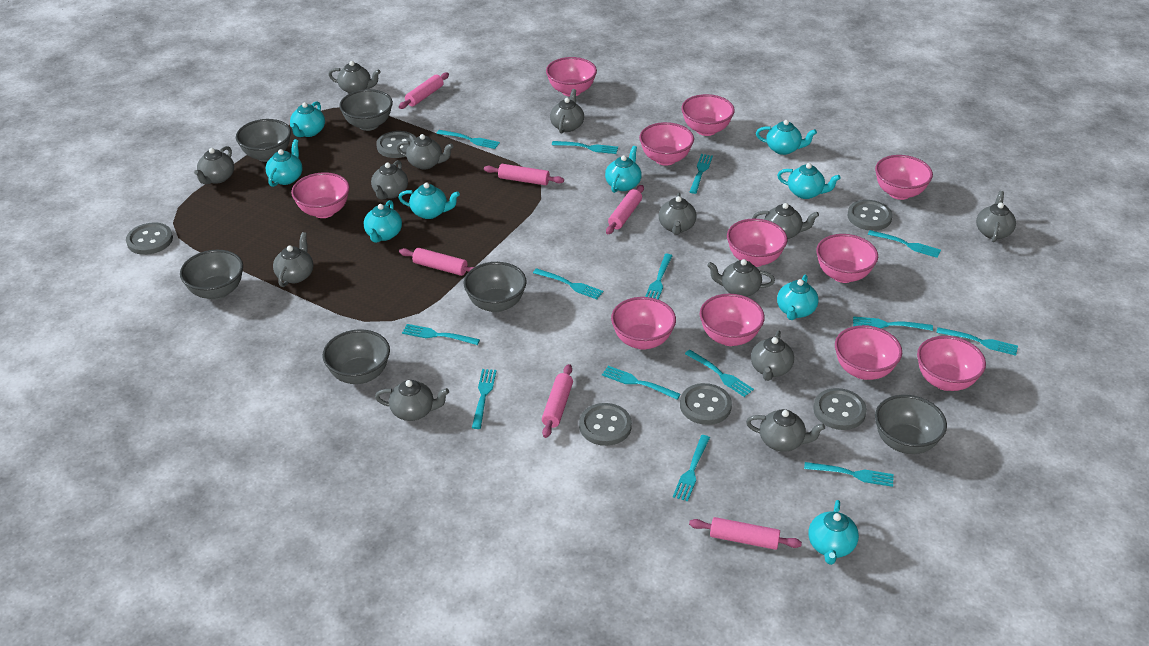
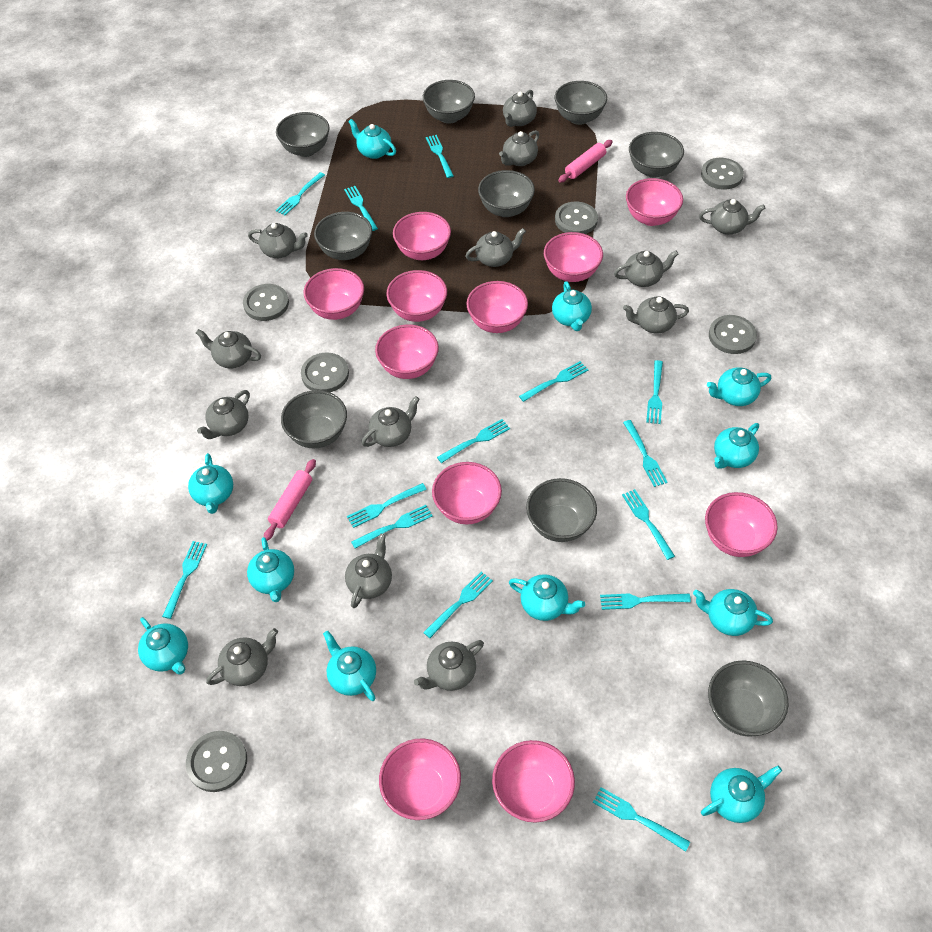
grey bowl: [180,250,243,300] [236,119,291,162] [323,329,390,384] [339,89,393,131] [464,262,527,312] [875,395,947,454] = 6 -> [276,112,330,157] [281,390,347,449] [314,212,372,260] [423,80,475,124] [478,170,535,217] [526,478,597,542] [555,81,607,125] [629,132,684,178] [708,660,788,737] = 9
pink rolling pin: [399,72,449,109] [399,248,474,276] [484,164,564,185] [542,364,573,438] [606,185,644,234] [689,517,802,550] = 6 -> [264,459,316,541] [558,140,613,183] = 2
turquoise teapot: [266,139,303,187] [290,101,325,137] [364,200,402,243] [398,183,460,219] [605,146,642,193] [756,120,817,155] [777,163,841,199] [777,275,819,320] [808,500,859,565] = 9 -> [138,617,188,674] [188,453,233,514] [247,537,294,602] [323,631,376,701] [348,119,396,159] [509,574,585,621] [552,281,592,331] [693,589,773,636] [701,766,782,823] [707,367,771,406] [714,423,759,469] = 11

